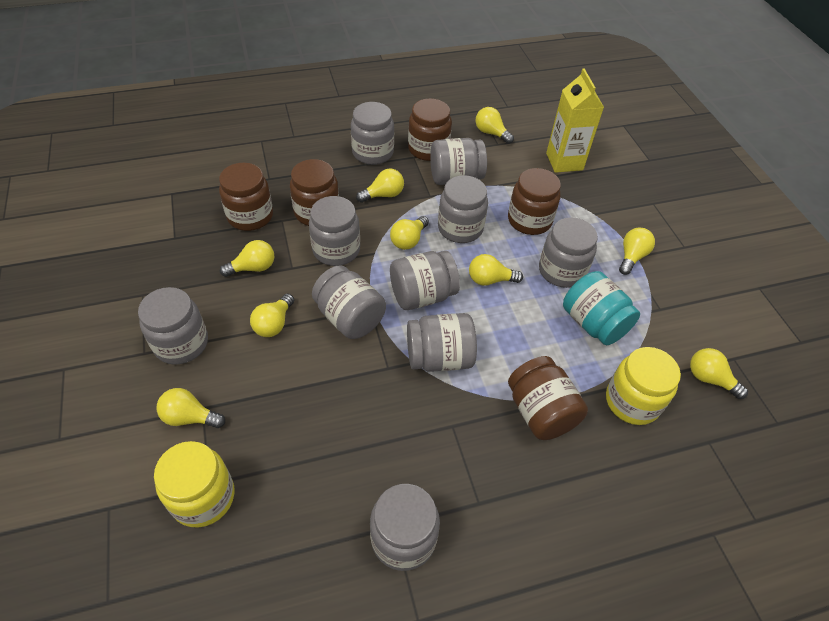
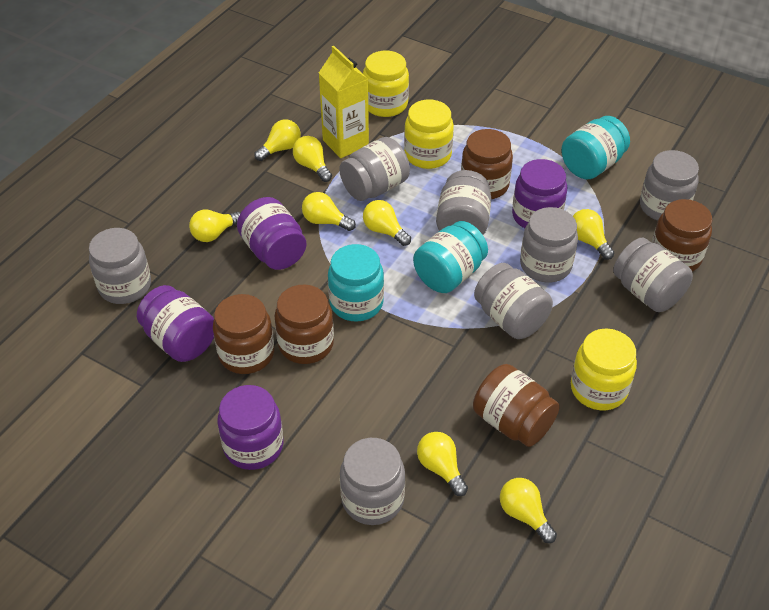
grey jar: [138,287,208,364] [309,196,360,266] [312,265,386,339] [351,102,394,165] [370,484,440,571] [390,251,460,310] [407,313,477,372] [430,138,487,185] [438,175,488,243] [539,217,598,288] = 10 -> [89,228,151,304] [339,137,410,201] [340,438,405,525] [436,170,491,235] [474,263,553,339] [520,207,578,282] [613,238,693,312] [640,150,699,221] = 8
purple jar: none = 0 -> [137,285,214,362] [217,385,283,470] [237,197,307,270] [512,159,567,228] = 4
turquoise jar: [563,271,640,345] = 1 -> [328,244,384,322] [413,221,488,293] [561,116,630,180] = 3
yellow jar: [154,441,234,528] [606,347,681,425] = 2 -> [363,51,409,117] [404,100,454,169] [571,329,637,410] = 3
yellow light bulb: [157,388,225,428] [220,240,274,277] [250,293,294,337] [356,168,404,203] [390,216,429,250] [469,254,523,286] [475,107,514,144] [619,228,655,275] [690,348,748,399] = 9 -> [189,210,241,242] [254,119,301,161] [293,136,332,182] [302,192,356,231] [363,200,411,246] [417,432,468,496] [500,478,557,543] [573,209,614,260] = 8

